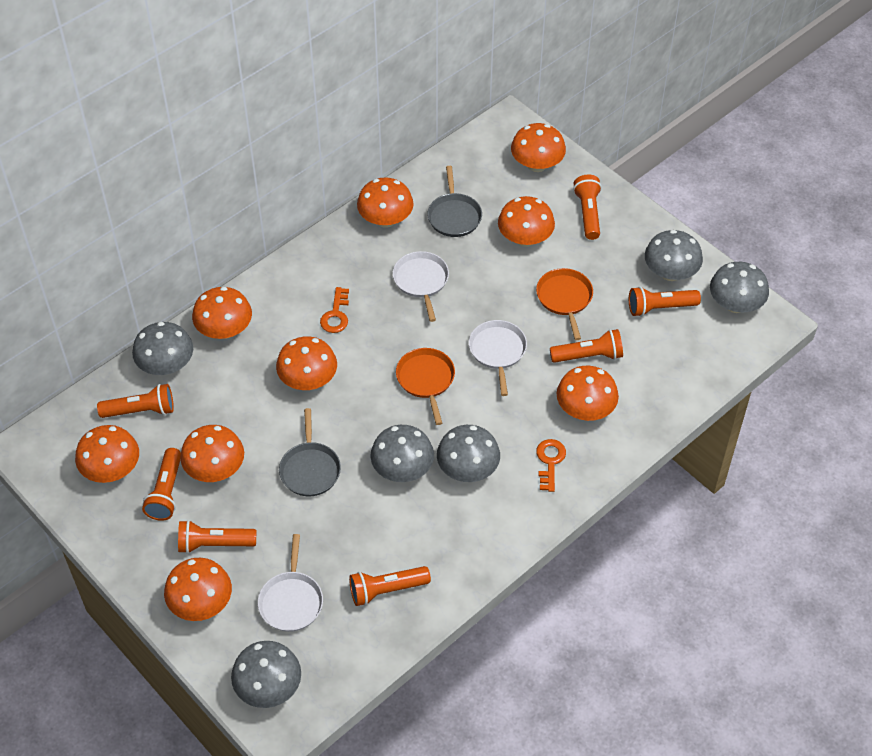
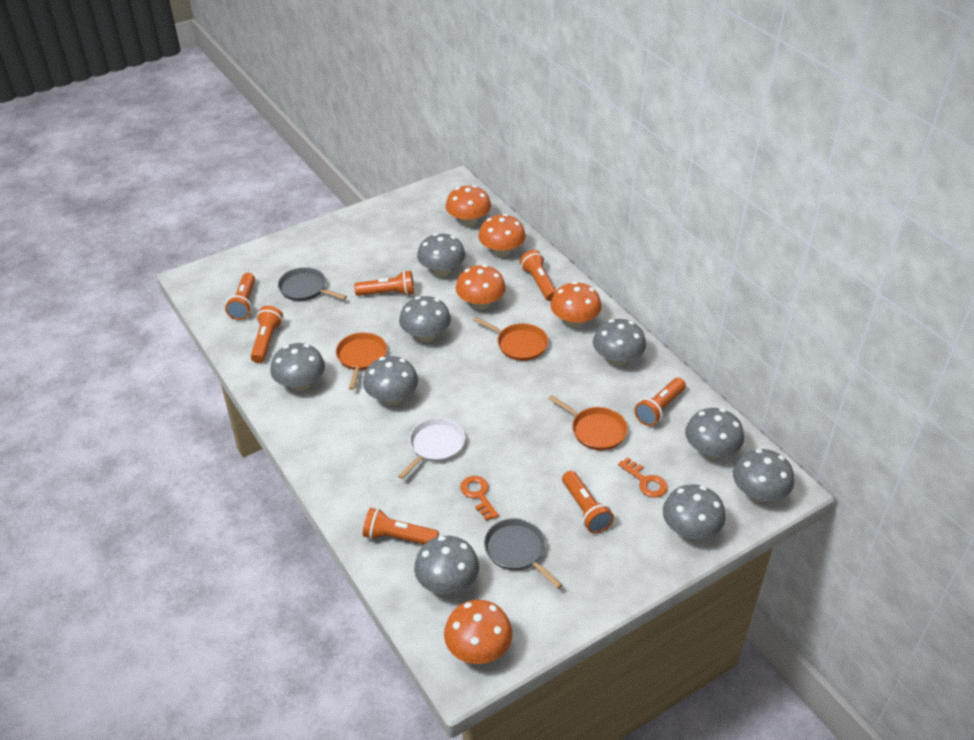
grey mushroom: [132,322,193,375] [231,641,301,708] [370,425,434,482] [437,425,500,482] [645,230,703,281] [710,262,769,313] = 6 -> [270,343,325,391] [363,356,418,405] [399,296,451,342] [414,536,479,594] [417,233,465,277] [593,319,646,366] [663,484,726,539] [685,408,744,459] [733,449,794,502] = 9
orange mushroom: [75,425,139,483] [164,558,232,621] [180,425,244,482] [192,287,252,339] [276,336,337,390] [357,177,413,228] [498,196,555,247] [511,123,566,172] [556,366,619,421] = 9 -> [444,600,512,664] [446,185,491,227] [456,265,506,310] [478,214,526,257] [550,282,602,328] = 5
orange pan: [396,348,455,425] [536,268,593,340] = 2 -> [336,332,387,390] [473,317,548,361] [548,395,628,450] = 3
white pan: [258,534,323,632] [393,251,449,322] [469,320,527,396] = 3 -> [398,418,465,479] = 1

